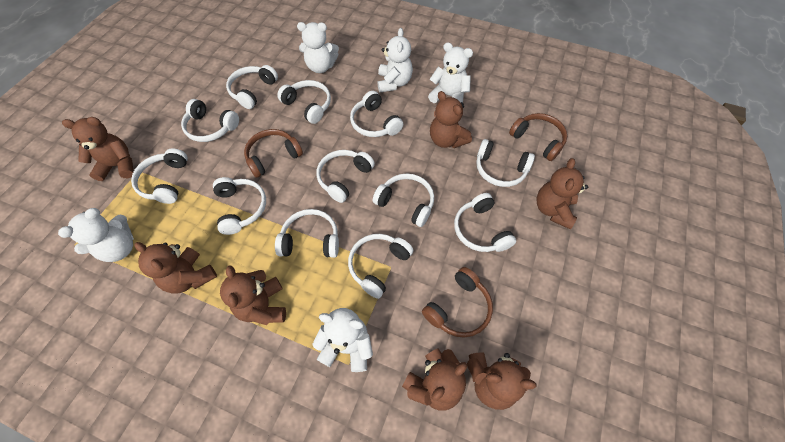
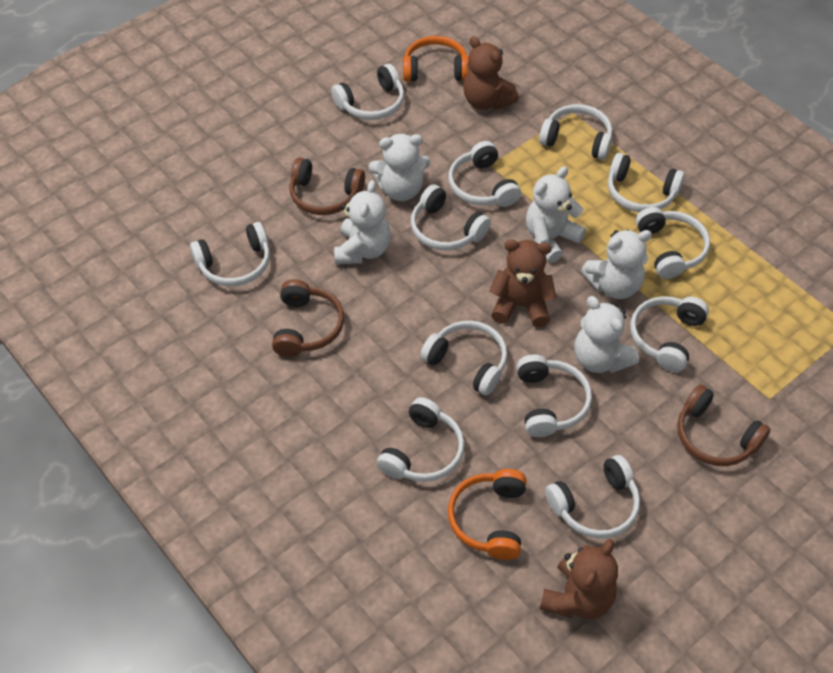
brown teddy bear: [62,117,134,181] [135,242,217,294] [220,265,286,325] [402,348,467,411] [430,91,472,148] [467,352,536,410] [536,158,588,229] = 7 -> [463,36,519,110] [489,240,557,327] [540,539,618,619] = 3
orange headphones: none = 0 -> [403,36,469,82] [448,469,526,560] = 2

